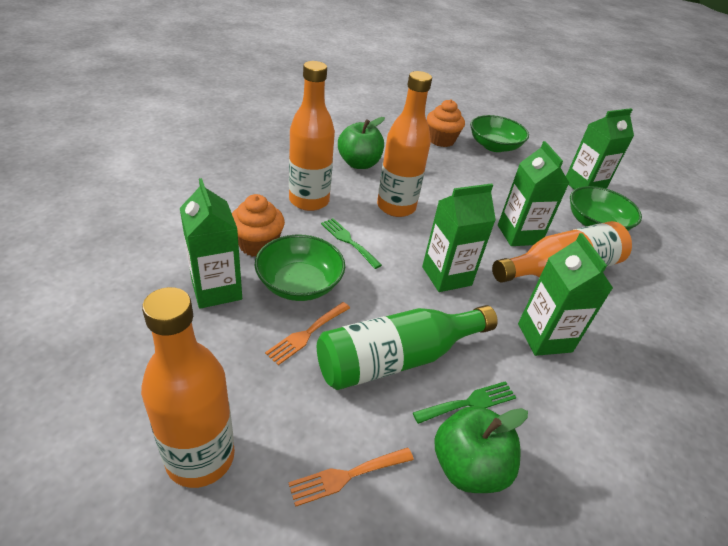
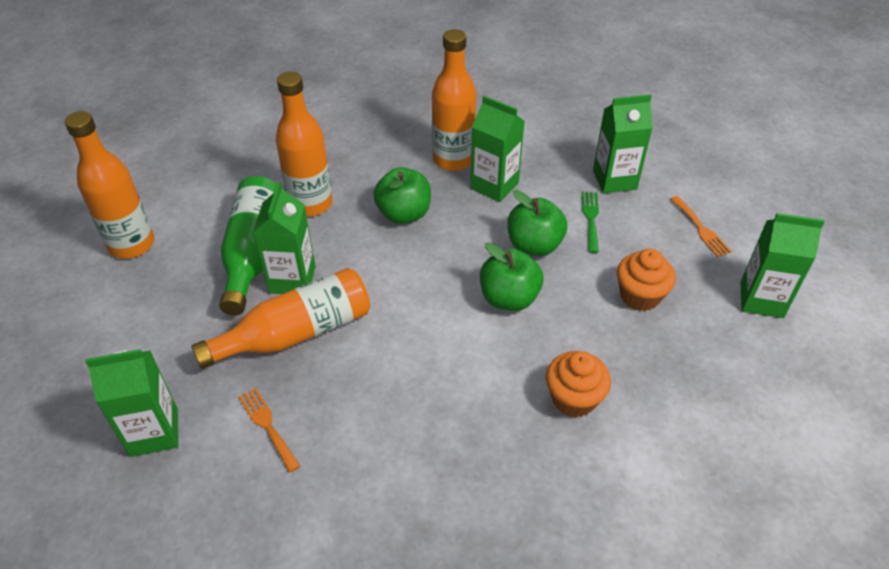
green apple: [338,117,385,169] [435,406,528,493] = 2 -> [373,167,431,224] [480,242,543,311] [507,190,567,256] = 3
green bowl: [254,234,345,301] [470,115,529,152] [570,186,642,231] = 3 -> none = 0
green fork: [321,218,382,269] [413,381,517,424] = 2 -> [581,192,599,253] = 1

